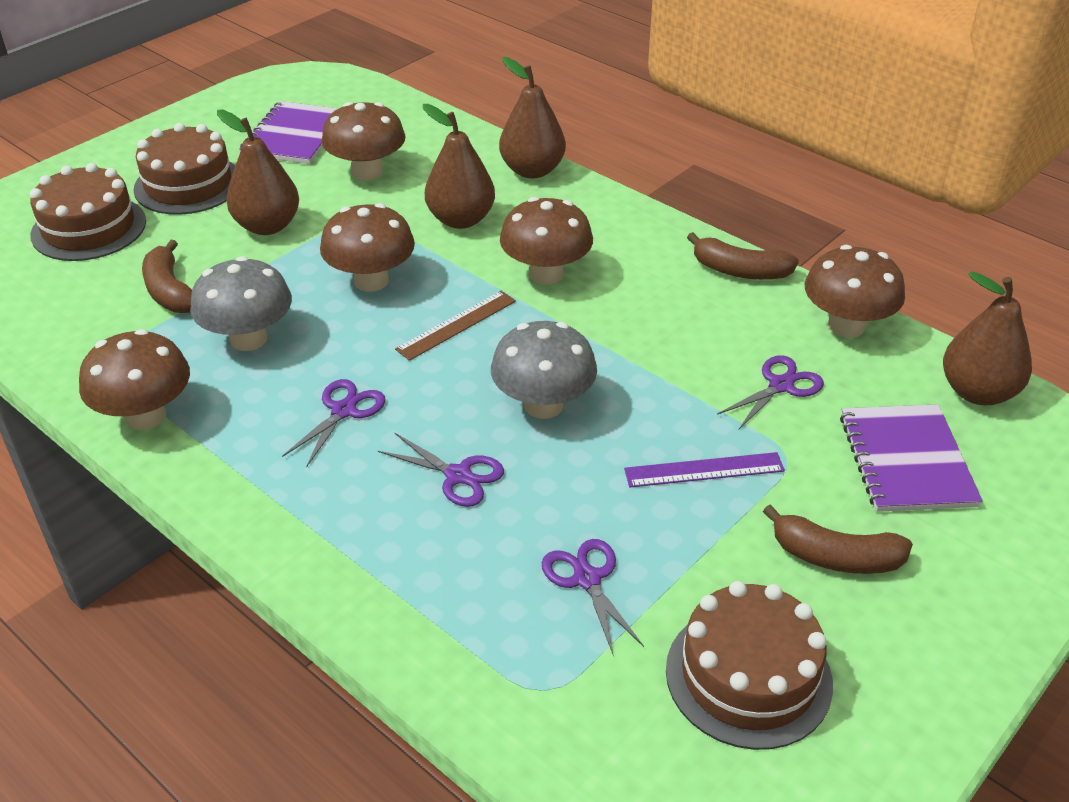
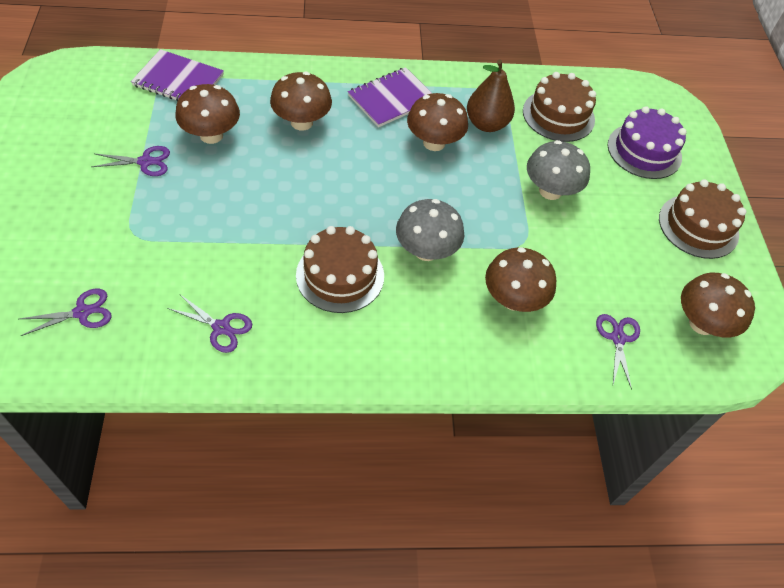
brown banana: [142,240,192,313] [687,232,799,280] [763,504,913,574] = 3 -> none = 0
brown pear: [217,110,299,235] [423,104,495,229] [499,57,566,179] [943,272,1032,405] = 4 -> [467,60,515,132] = 1
brown ruler: [395,291,516,361] = 1 -> none = 0
purple cake: none = 0 -> [608,106,687,179] = 1
purple ruler: [624,452,785,487] = 1 -> none = 0

